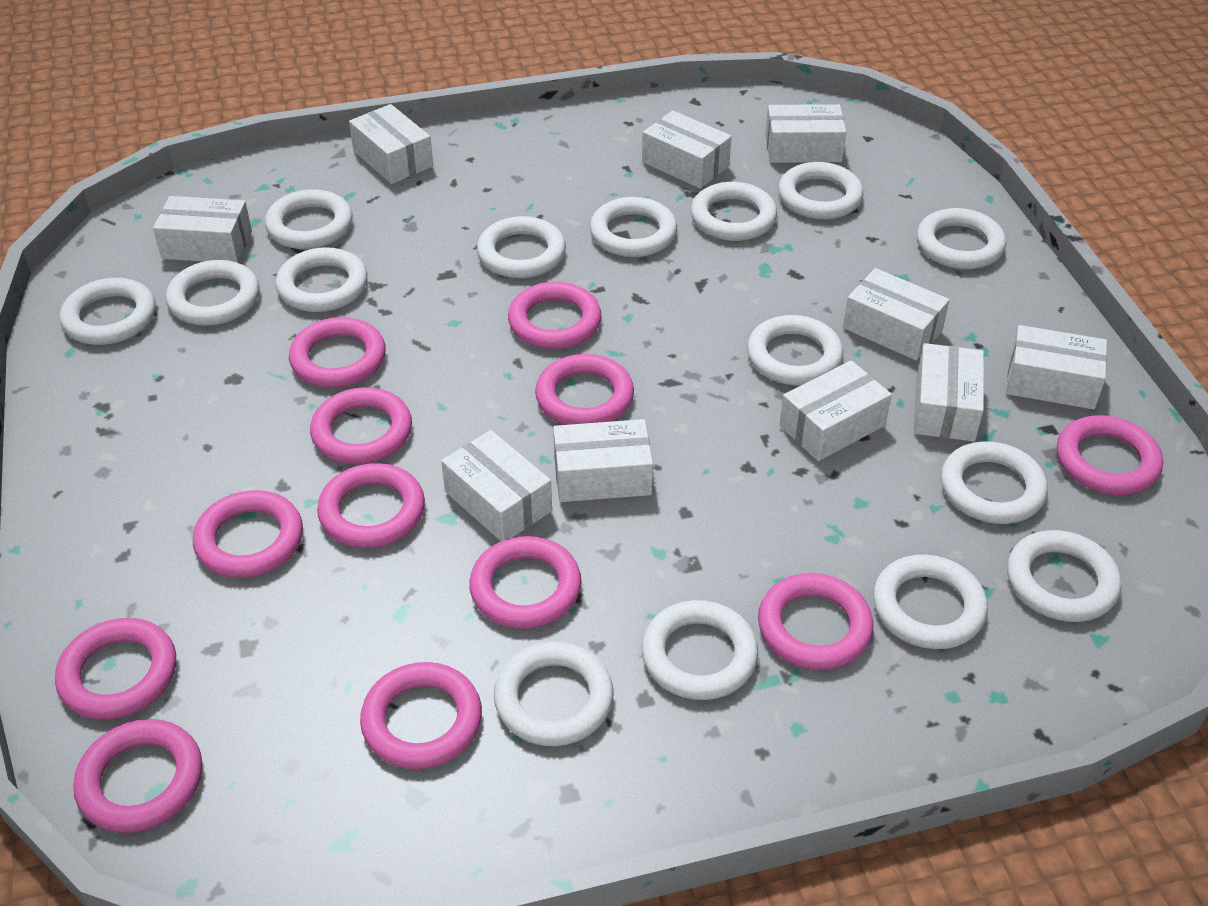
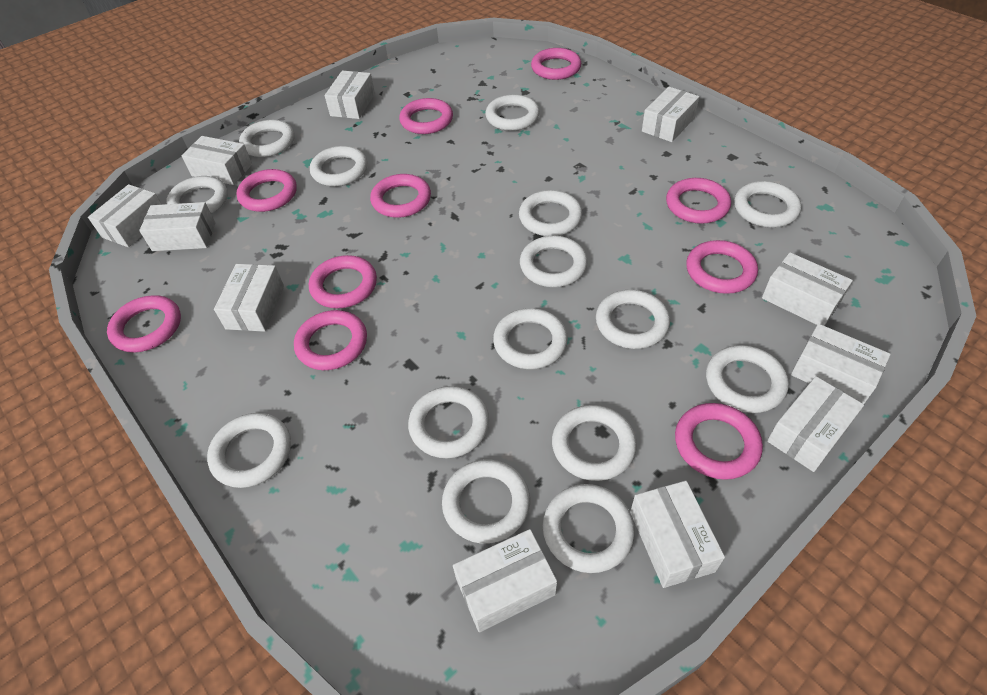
pink ring: [55,618,176,720] [73,719,202,833] [193,490,303,578] [289,317,386,388] [310,387,412,465] [317,463,425,548] [360,662,482,769] [469,536,582,629] [508,282,601,349] [535,354,634,425] [758,573,873,670] [1057,415,1163,495] = 12 -> [107,295,181,353] [236,169,297,212] [294,310,367,370] [309,255,377,308] [370,174,431,218] [399,98,453,134] [531,48,581,80] [666,178,731,224] [675,403,763,480] [686,240,758,294] = 10
white box: [153,196,252,263] [349,104,433,184] [441,430,552,541] [553,419,653,502] [642,110,732,189] [765,104,846,163] [780,360,892,461] [843,268,950,361] [914,343,984,442] [1006,325,1107,410] = 10 -> [88,184,162,247] [139,202,215,251] [181,136,252,185] [214,264,284,332] [325,71,375,119] [453,529,557,632] [630,481,725,588] [642,87,699,142] [762,252,853,326] [767,376,864,472] [791,324,891,404] = 11

